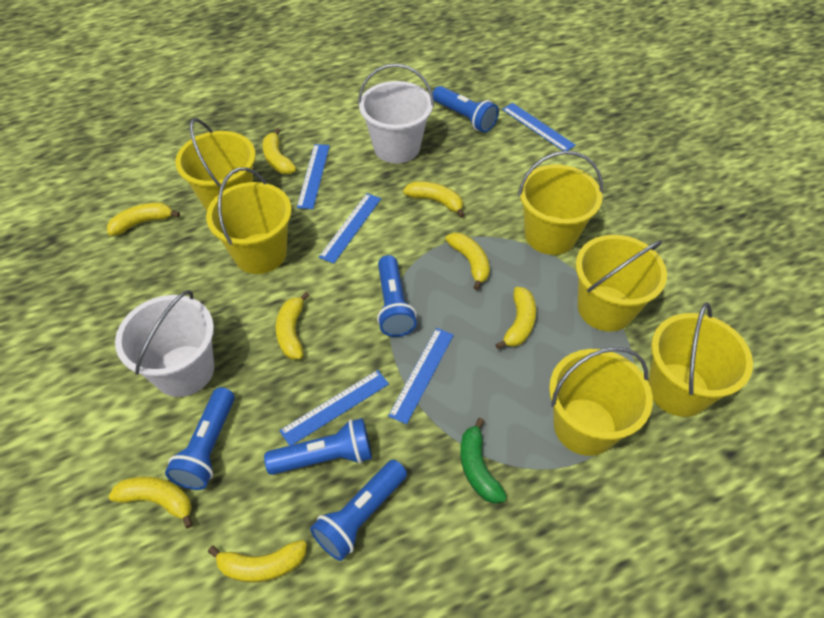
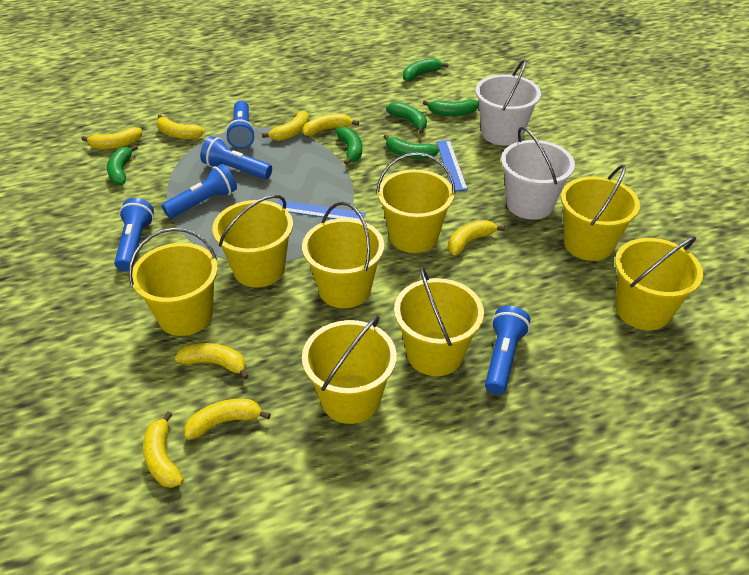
blue ruler: [279,370,389,446] [297,144,330,209] [319,193,381,264] [388,328,454,424] [502,103,576,151] = 5 -> [278,200,366,221] [436,140,468,191] = 2
green banana: [460,418,507,504] = 1 -> [107,145,138,185] [335,127,362,165] [384,134,439,159] [386,102,427,134] [403,58,449,82] [423,99,479,116] = 6
yellow bucket: [175,118,256,211] [206,167,292,274] [518,151,603,255] [549,347,653,456] [575,235,667,332] [648,302,753,417] = 6 -> [129,227,218,336] [212,195,293,288] [302,202,384,308] [302,316,397,424] [376,152,456,253] [394,267,484,376] [561,165,640,261] [615,236,703,330] = 8

